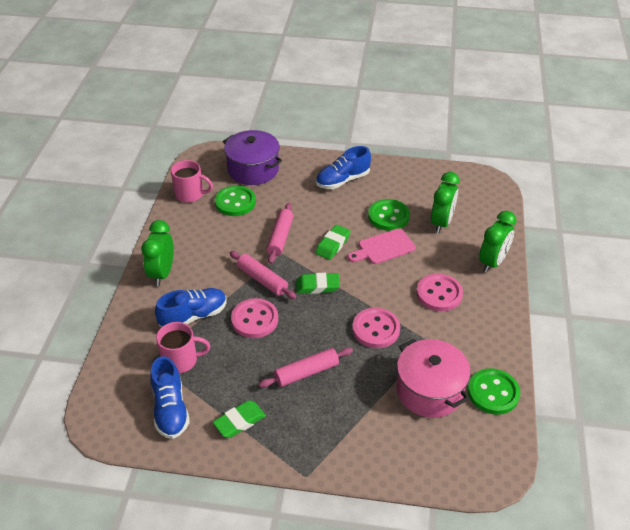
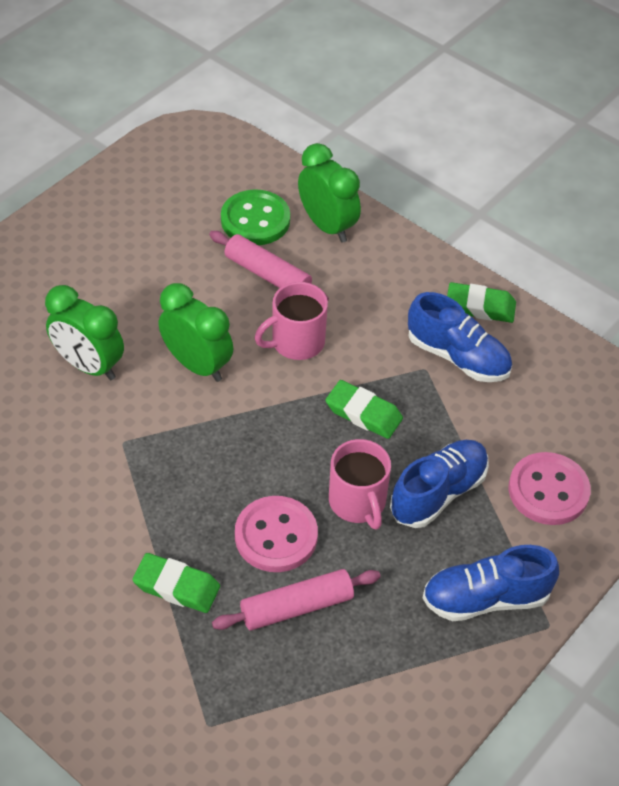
green button: [215,185,256,216] [368,199,410,231] [468,368,520,415] = 3 -> [221,189,290,245] = 1
pink button: [231,298,278,338] [352,308,400,348] [416,274,463,311] = 3 -> [235,496,318,572] [509,452,591,525] = 2
pink cutting board: [348,228,416,264] = 1 -> none = 0
pink pot: [396,339,471,418] = 1 -> none = 0
pink rolling pin: [230,251,297,299] [259,347,353,388] [267,203,293,264] = 3 -> [209,231,329,300] [212,569,381,631] = 2
purple pot: [223,130,282,185] = 1 -> none = 0

